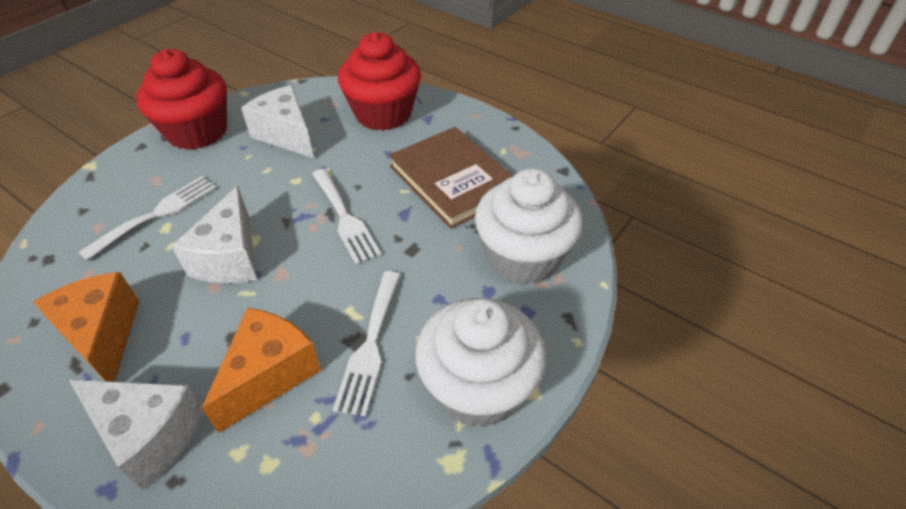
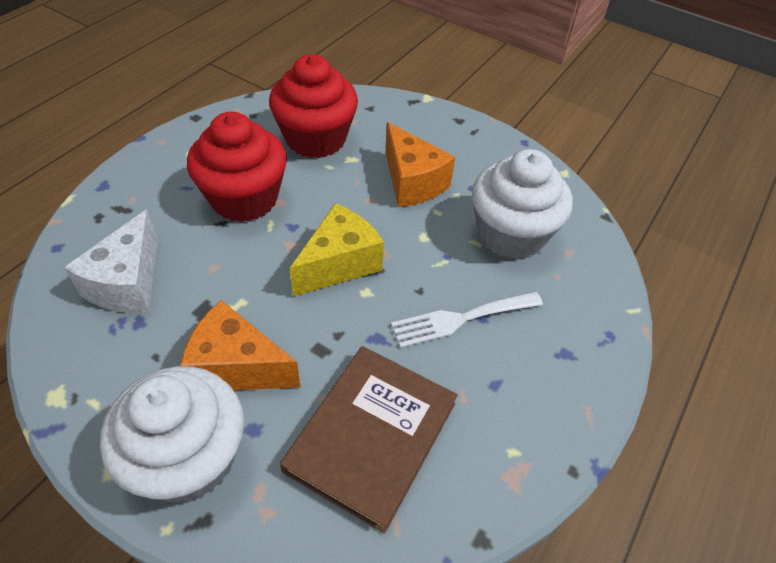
white cheese: [69,380,205,490] [172,186,257,283] [241,85,314,158] = 3 -> [64,210,158,313] = 1
white fork: [78,176,217,261] [312,169,381,264] [333,271,401,416] = 3 -> [391,292,543,348] = 1
yellow cheese: none = 0 -> [289,203,384,296] = 1

